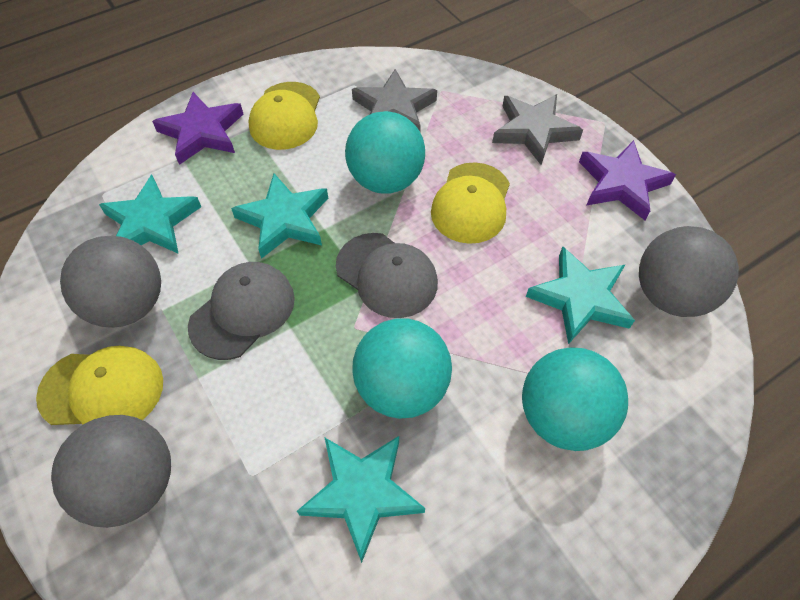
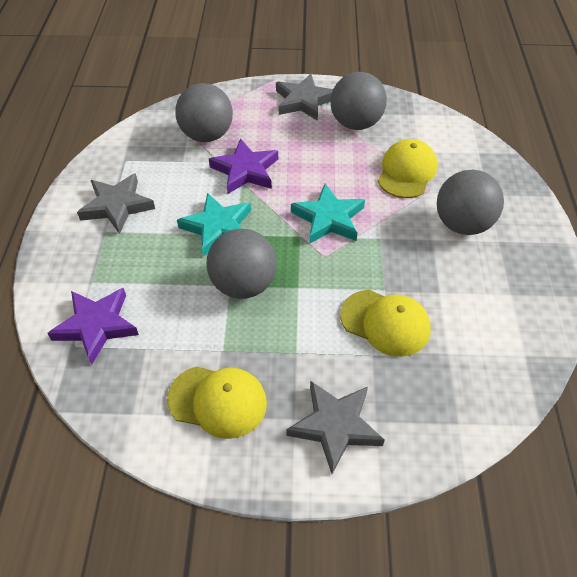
grey ball: [51,415,171,528] [60,236,161,328] [639,226,739,317] = 3 -> [175,83,233,142] [206,229,277,299] [331,72,387,130] [437,170,504,235] = 4
grey cap: [188,262,295,360] [336,233,438,318] = 2 -> none = 0
grey star: [352,69,437,131] [492,94,583,165] = 2 -> [77,173,155,234] [276,74,333,121] [286,381,385,474] = 3
turquoise ball: [345,111,425,194] [352,319,452,419] [522,348,628,451] = 3 -> none = 0
turquoise star: [99,175,201,254] [231,174,328,259] [297,436,425,563] [526,246,635,344] = 4 -> [177,193,251,257] [291,184,365,244] = 2

